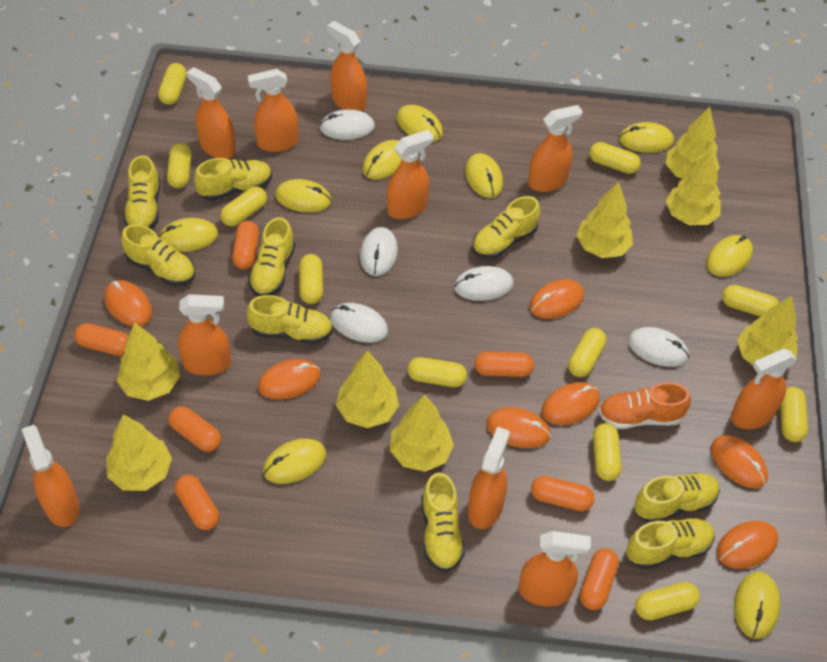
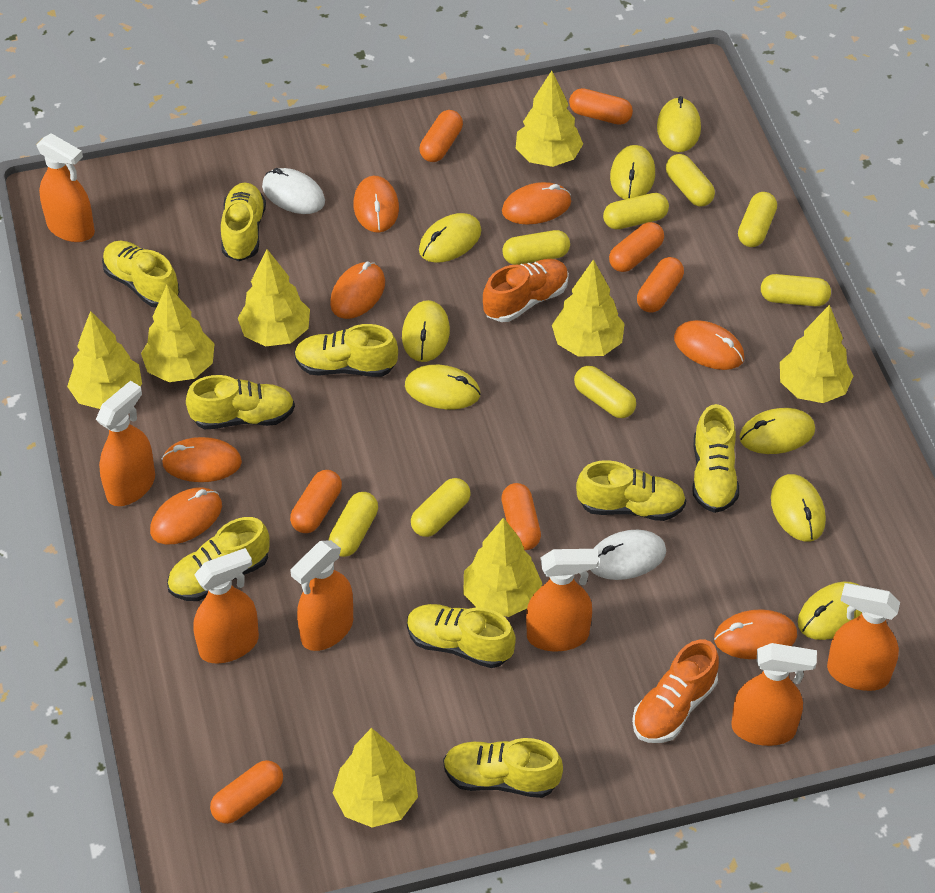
orange shoe: [598,382,691,429] = 1 -> [483,259,569,322] [632,640,719,743] = 2
orange spray bottle: [22,425,80,527] [178,294,231,375] [186,67,236,159] [248,69,298,152] [327,21,367,111] [387,130,433,219] [468,427,510,529] [518,531,591,607] [528,105,583,192] [731,349,797,429] = 10 -> [36,133,95,242] [96,381,155,506] [193,548,259,664] [291,540,353,651] [526,549,599,651] [731,643,817,746] [827,583,900,691] = 7
white mouse: [319,109,375,140] [330,303,388,343] [360,227,398,276] [454,266,513,301] [628,327,689,367] = 5 -> [262,168,325,214] [591,530,666,580] = 2
yellow capsule: [158,63,187,105] [167,143,191,188] [220,186,267,226] [299,254,323,304] [408,357,467,387] [568,328,606,377] [589,142,641,174] [593,423,621,481] [635,582,700,620] [722,285,779,317] [780,387,808,442] = 11 -> [329,492,378,557] [411,478,471,537] [502,230,570,265] [574,366,636,418] [603,193,669,229] [666,154,715,207] [738,192,777,247] [761,274,831,306] = 8
yellow mouse: [159,218,218,252] [263,439,327,484] [275,179,332,212] [362,140,402,180] [396,105,443,142] [465,153,503,198] [619,122,674,153] [706,235,753,277] [734,572,780,639] = 9 -> [402,300,450,362] [405,365,481,409] [419,213,481,263] [610,145,655,199] [657,96,701,152] [739,408,815,454] [771,474,826,542] [798,582,862,640] = 8

